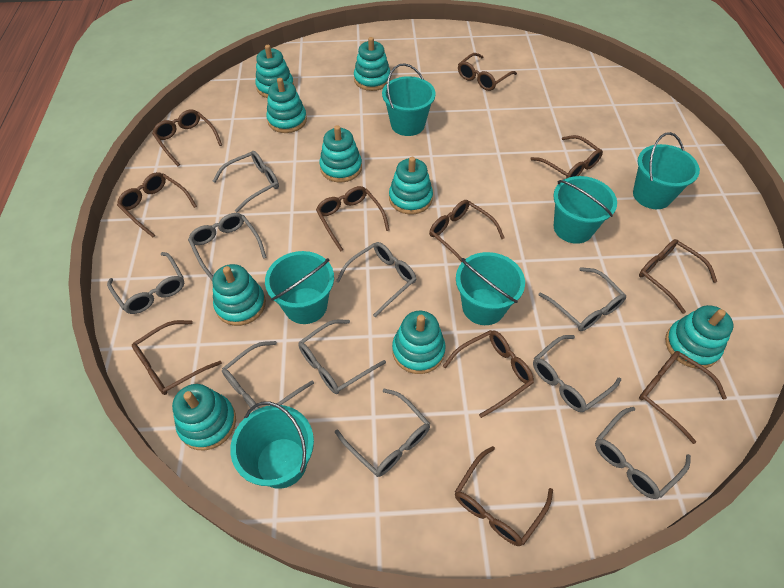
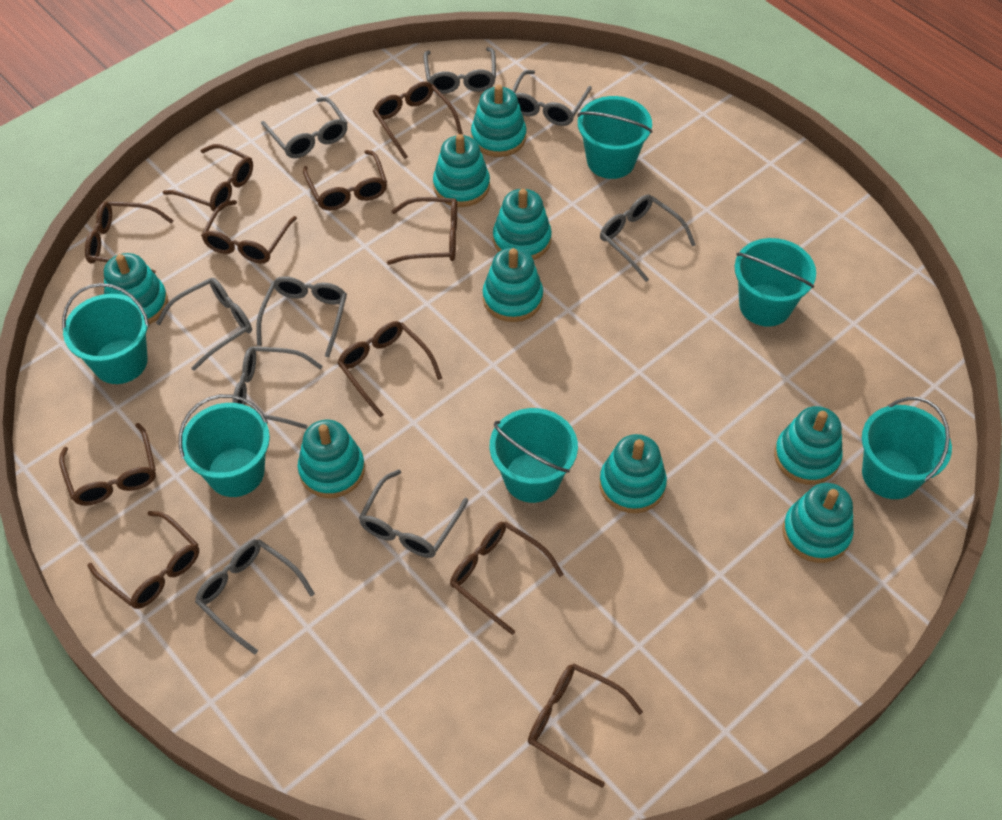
grey glasses: [107,252,184,314] [188,213,267,280] [213,151,279,213] [222,341,314,411] [298,319,386,394] [335,389,430,477] [336,242,416,317] [533,335,621,412] [539,267,626,331] [595,407,691,499] = 10 -> [156,278,252,371] [195,539,315,655] [232,346,323,429] [256,276,347,357] [261,97,347,158] [359,469,468,558] [423,47,496,94] [512,70,592,126] [600,194,696,282] = 9

